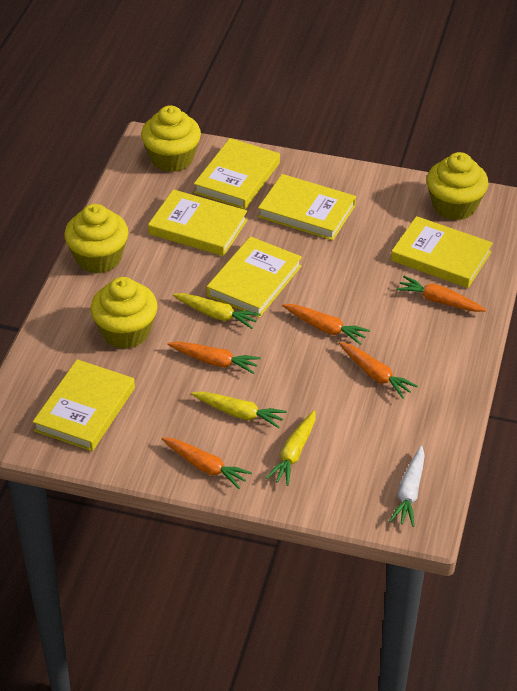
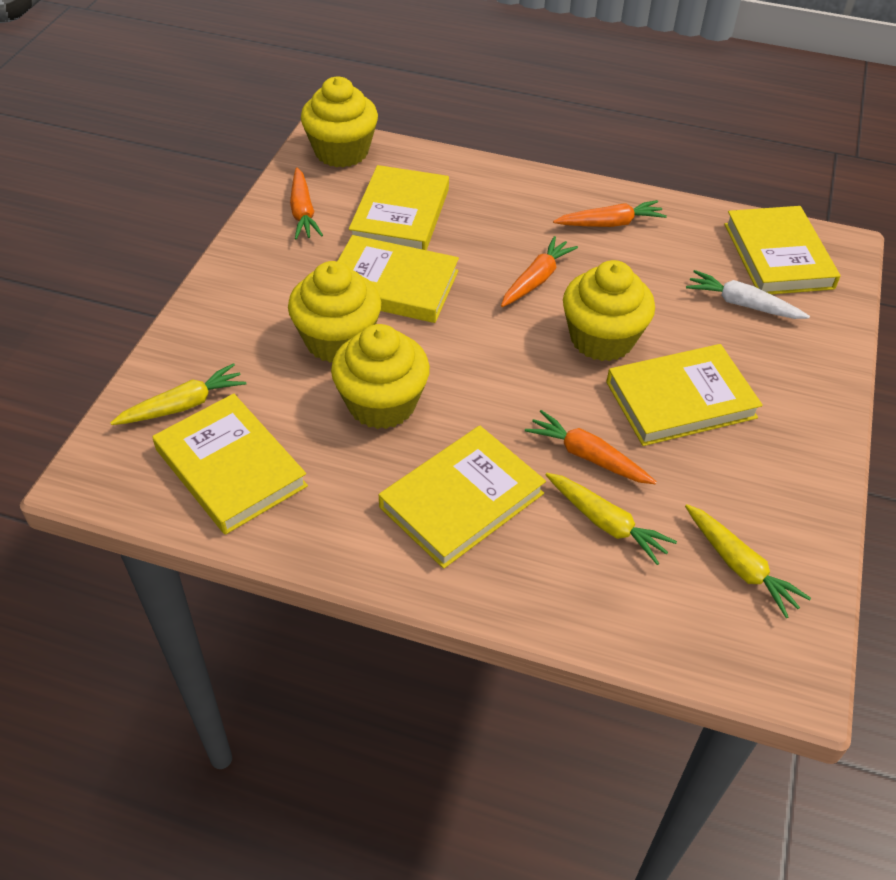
orange carrot: [162,437,252,489] [167,341,261,374] [282,304,370,345] [339,342,418,399] [396,276,486,312] = 5 -> [290,167,323,240] [501,236,578,307] [525,410,657,484] [553,200,667,227] = 4

